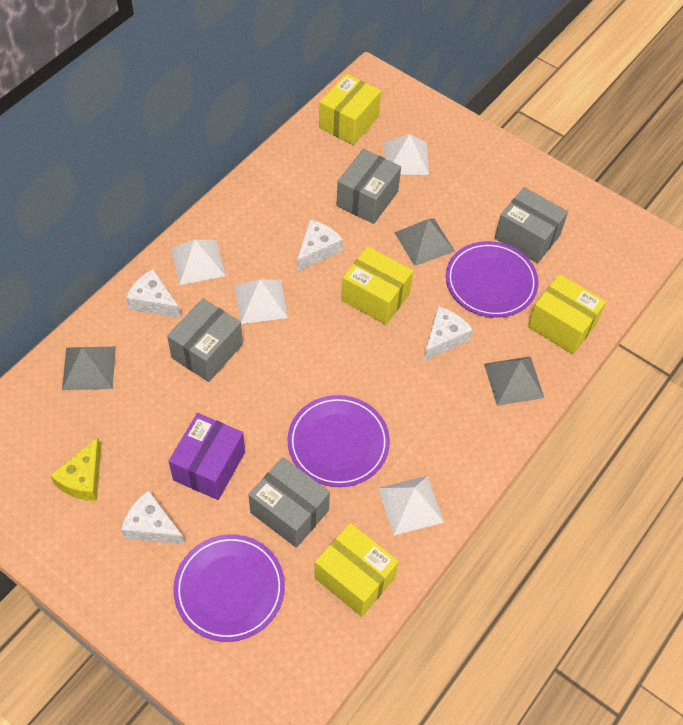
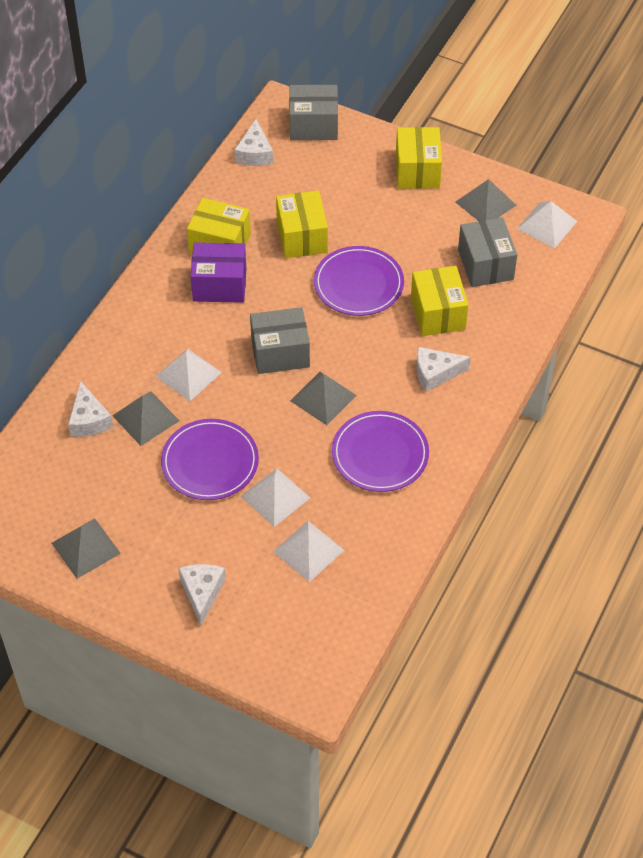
grey box: [167,298,243,382] [249,457,330,548] [336,149,401,224] [495,187,568,263] = 4 -> [250,307,310,374] [289,85,338,140] [458,217,517,287] = 3
grey pyramid: [62,347,116,390] [394,219,455,266] [484,357,544,406] = 3 -> [52,518,121,579] [113,391,179,446] [290,372,357,425] [456,179,516,221] = 4
yellow cheese: [50,437,101,501] = 1 -> none = 0

